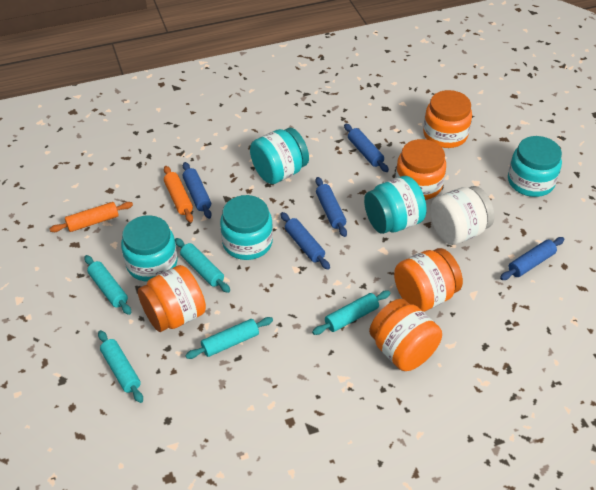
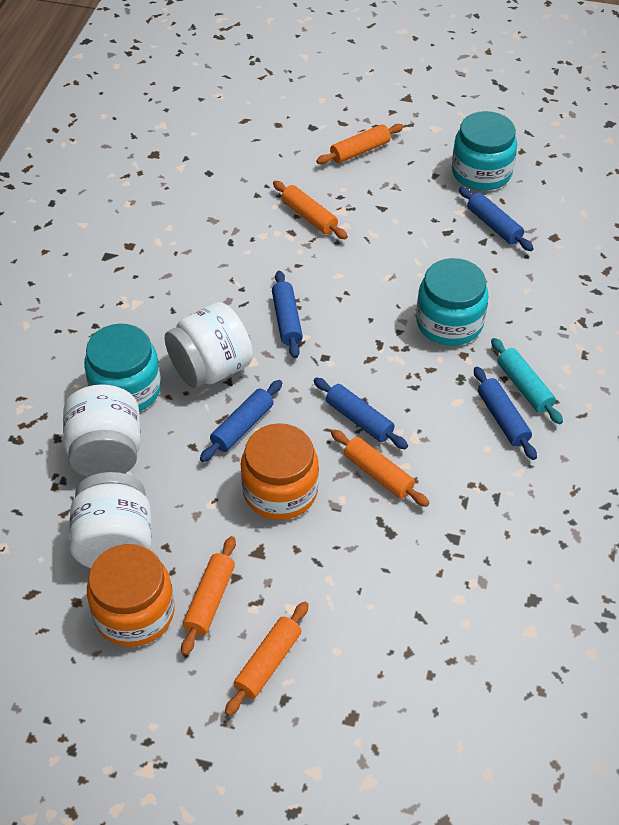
orange jar: [138,265,206,332] [369,299,442,371] [394,248,463,312] [395,139,446,200] [423,90,472,148] = 5 -> [87,544,175,647] [241,423,319,520] = 2
orange rolling pin: [50,202,133,232] [164,166,193,222] = 2 -> [181,536,236,655] [225,601,309,716] [273,181,348,239] [316,124,404,164] [331,430,429,507] = 5
turquoise jar: [121,215,178,282] [220,195,273,260] [250,128,309,184] [364,176,427,234] [508,136,562,197] = 5 -> [84,324,161,411] [416,258,489,346] [452,111,517,191] = 3
turquoise rolling pin: [84,255,131,315] [98,330,143,403] [175,238,230,293] [185,317,273,359] [312,290,390,335] = 5 -> [491,338,563,424] = 1
white jar: [430,186,494,245] = 1 -> [63,384,141,477] [69,472,152,568] [165,302,253,388] = 3

